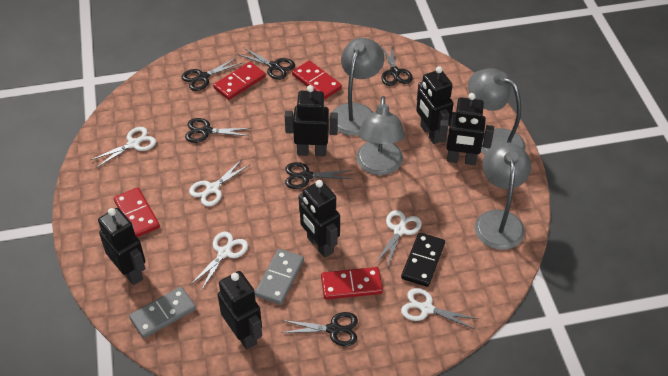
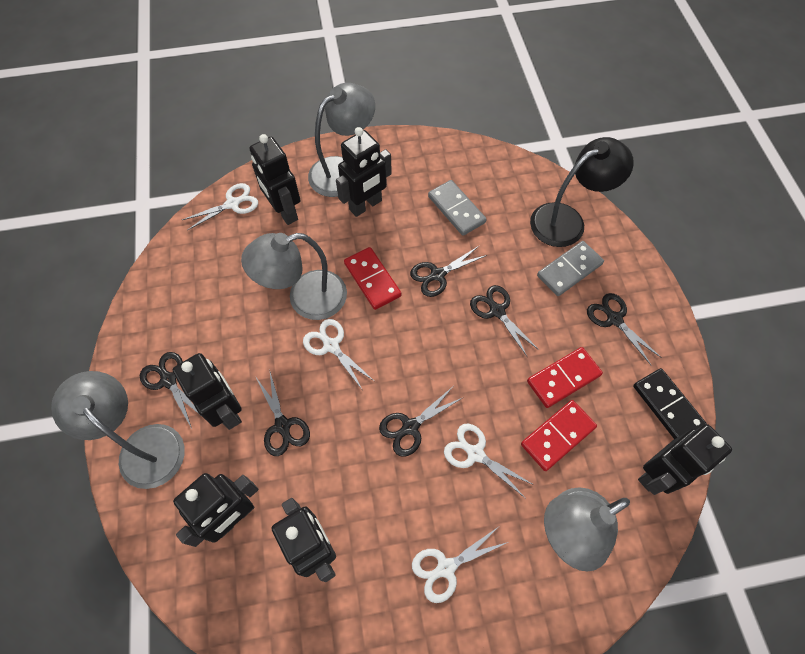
black lamp: none = 0 -> [530,137,634,247] = 1
red domino: [114,187,160,237] [213,62,266,100] [292,61,342,99] [321,267,383,300] = 4 -> [344,247,401,310] [521,400,597,471] [527,347,603,408] = 3
white scissors: [91,127,156,168] [189,159,249,207] [190,232,248,291] [375,210,422,269] [401,288,478,329] = 5 -> [182,183,258,230] [303,319,374,389] [412,527,508,603] [444,424,534,499] = 4

